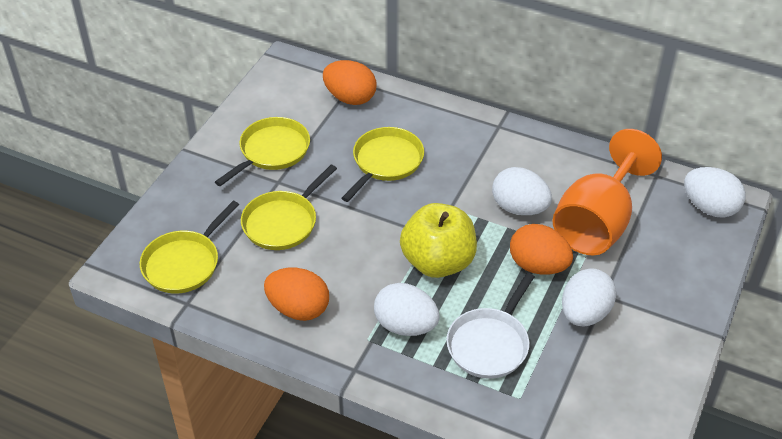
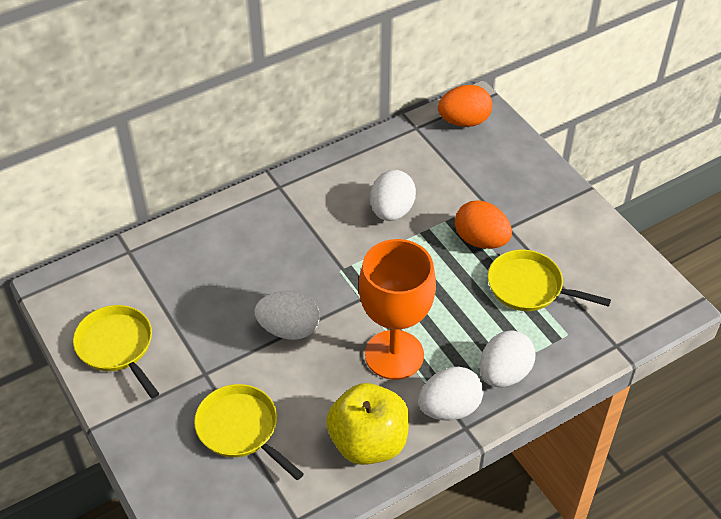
orange egg: [264,268,329,321] [323,60,376,105] [510,224,573,275] = 3 -> [438,85,492,127] [455,200,512,249] = 2
white pan: [446,273,535,379] = 1 -> none = 0
yellow pan: [140,201,239,294] [215,117,310,186] [241,165,337,250] [342,127,424,202] = 4 -> [73,305,159,399] [194,384,304,480] [488,250,611,311] = 3

